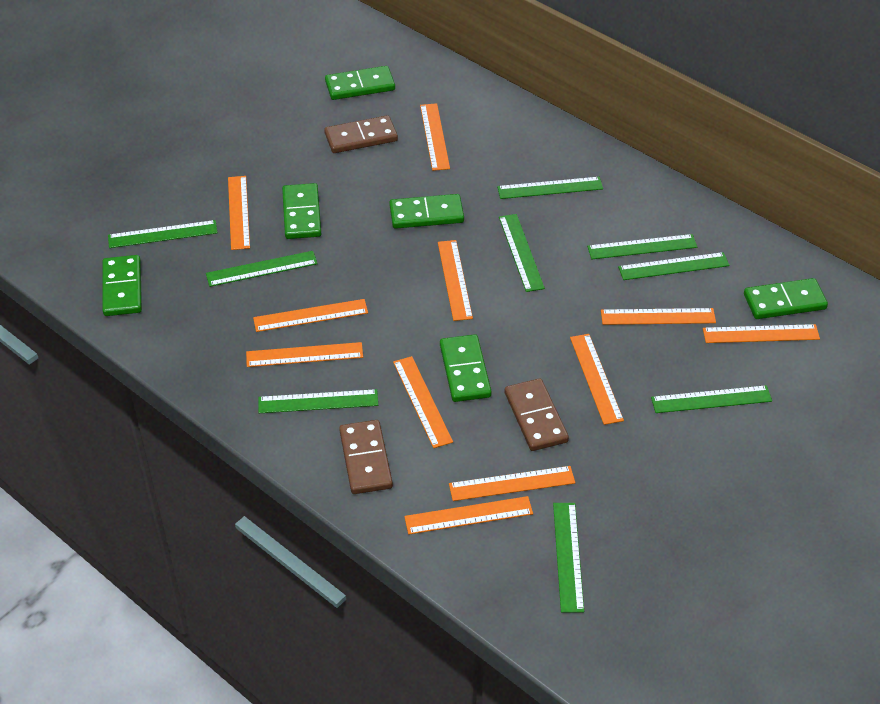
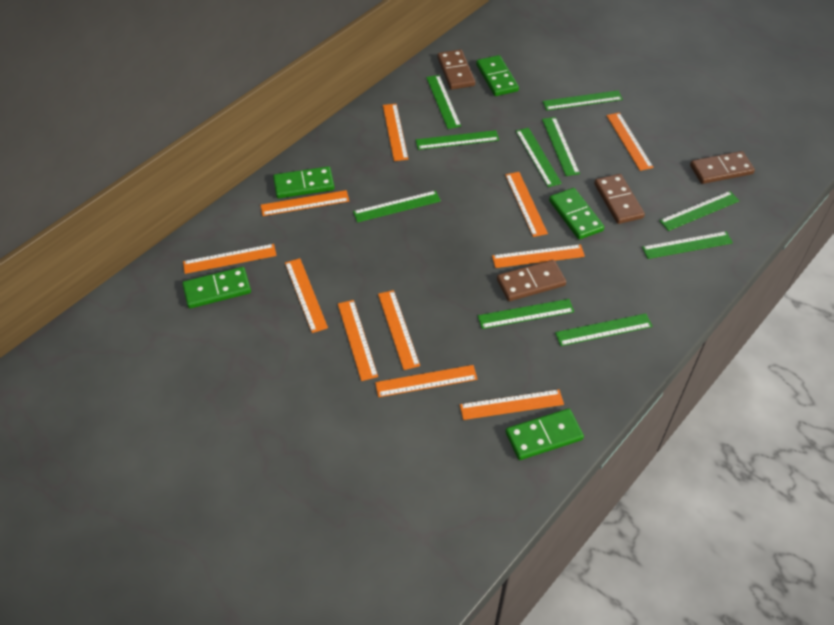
brown domino: [324,115,398,153] [339,420,393,494] [505,378,569,451] = 3 -> [437,49,475,90] [497,260,566,301] [594,174,645,224] [690,151,755,184] = 4
green domino: [102,255,142,316] [282,183,321,239] [325,66,395,100] [389,194,464,229] [440,334,492,402] [744,278,828,319] = 6 -> [182,267,251,308] [273,166,334,198] [476,55,519,96] [506,408,584,460] [549,188,604,240] = 5
green ruler: [108,220,218,248] [206,251,318,287] [258,389,378,413] [497,177,603,199] [499,214,545,292] [553,503,584,613] [587,234,697,259] [618,252,730,280] [651,385,772,413] = 9 -> [353,191,441,222] [416,130,499,150] [426,75,461,129] [478,299,574,329] [516,128,562,187] [542,90,623,111] [542,117,580,176] [555,313,652,346] [642,231,733,259] [659,191,740,231] = 10

